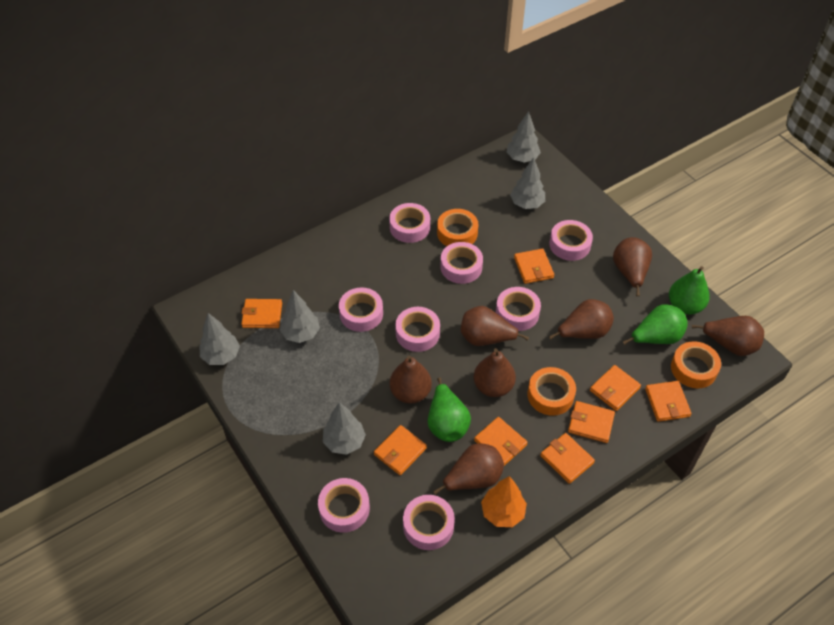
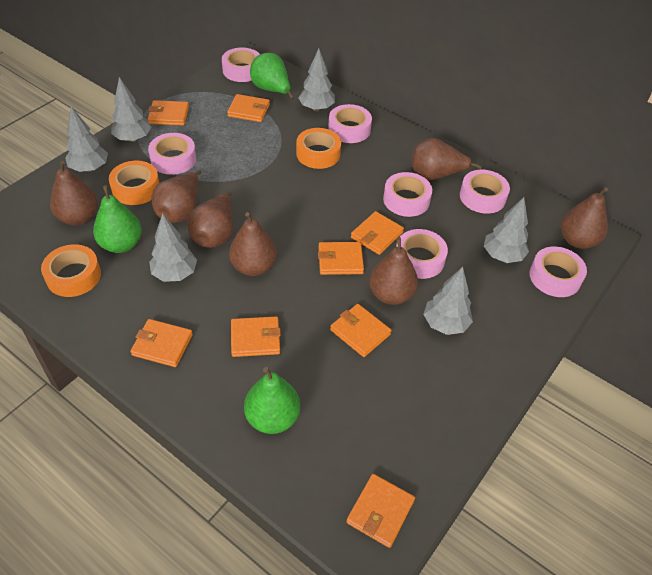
grey tree: [199,313,240,365] [280,290,320,343] [323,402,366,455] [507,111,541,163] [510,157,545,209] = 5 -> [65,106,108,172] [111,77,151,142] [149,213,197,282] [298,48,335,111] [423,267,473,335] [484,197,529,263] = 6
orange tree: [481,476,527,527] = 1 -> none = 0
pink tape: [318,478,370,533] [339,288,383,332] [389,203,430,243] [395,307,440,352] [403,495,455,550] [441,242,483,284] [496,287,541,331] [549,220,593,261] = 8 -> [148,133,197,175] [222,48,260,82] [328,104,372,143] [383,172,432,217] [396,229,448,279] [460,170,510,214] [529,247,587,297] = 7

